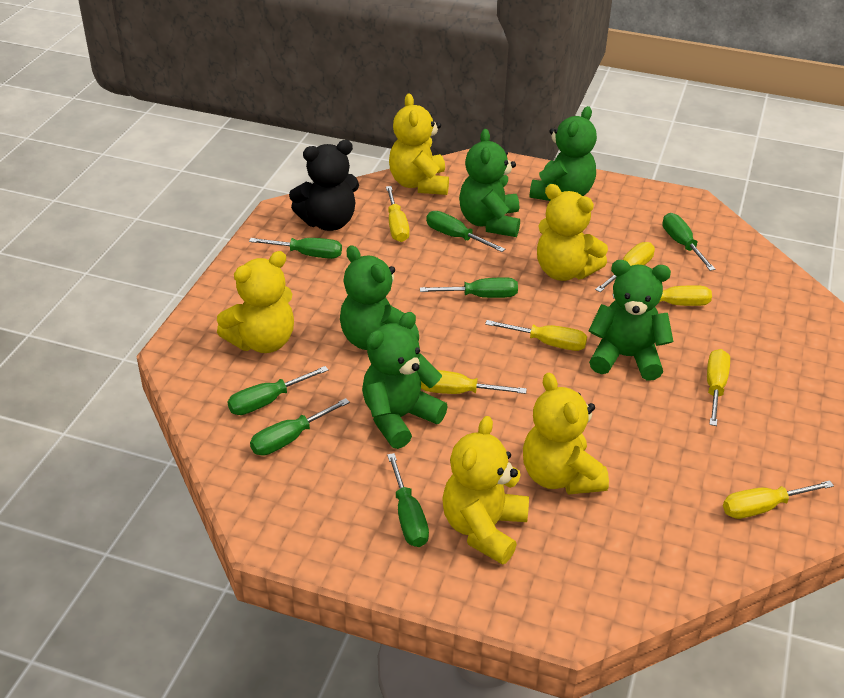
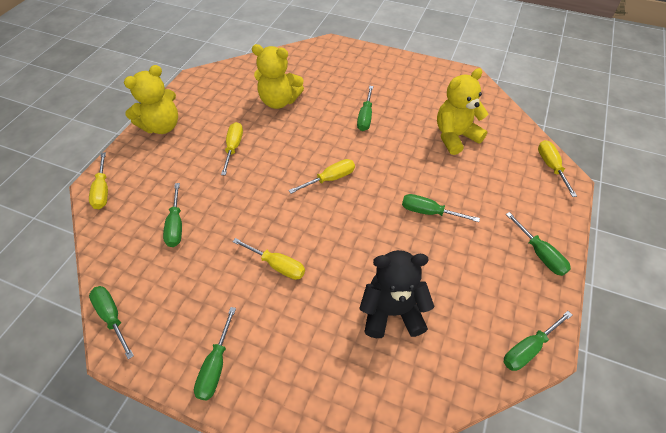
green teddy bear: [340,245,419,350] [362,312,448,449] [459,129,520,237] [530,106,597,201] [588,260,673,381] = 5 -> none = 0
yellow screwdriver: [386,186,410,242] [421,370,527,394] [485,320,587,351] [595,242,655,292] [612,285,712,306] [707,349,730,426] [723,480,834,519] = 7 -> [89,152,108,209] [221,122,243,175] [232,238,305,280] [288,159,355,194] [538,140,577,197] = 5
yellow teddy bear: [217,251,294,353] [389,94,449,195] [442,416,529,565] [523,373,609,494] [537,184,608,281] = 5 -> [124,65,178,134] [252,44,304,109] [437,68,488,155] = 3

